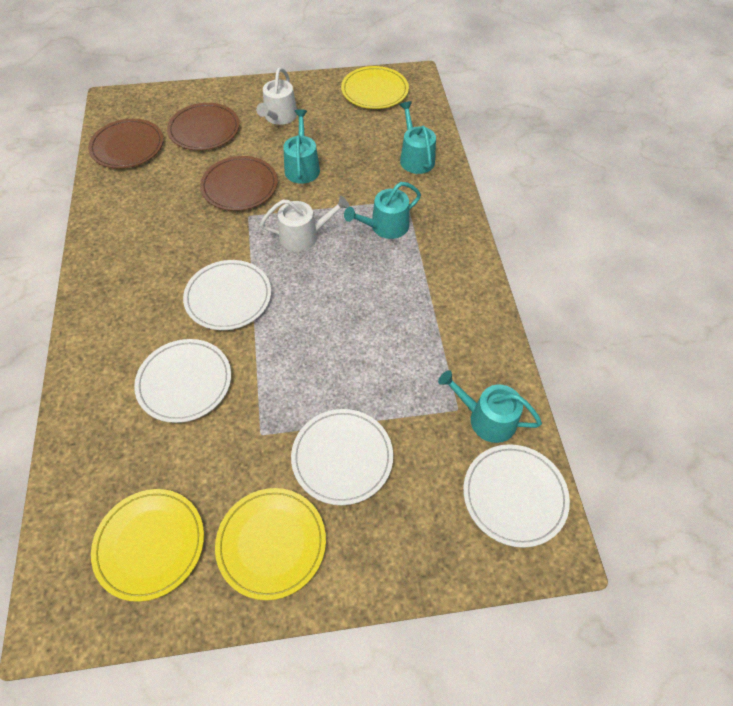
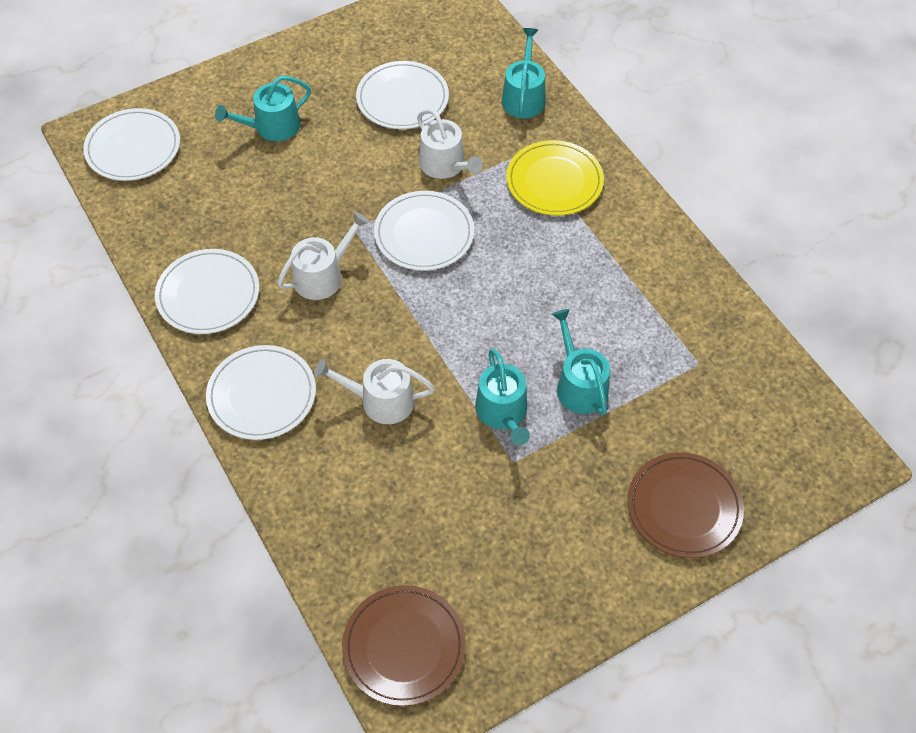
brown plate: [88,119,163,168] [167,103,240,150] [200,156,278,211] = 3 -> [342,585,466,706] [627,452,744,558] = 2
white plate: [134,339,231,423] [183,260,271,330] [291,409,393,505] [463,444,570,548] = 4 -> [83,108,180,181] [155,249,259,334] [206,345,316,440] [356,61,449,129] [374,191,474,271] = 5
white watering can: [256,67,297,125] [260,196,349,252] = 2 -> [277,212,369,300] [314,359,435,424] [417,109,483,179] = 3
yellow plate: [91,489,204,602] [215,488,326,600] [341,66,409,109] = 3 -> [506,140,604,216] = 1

